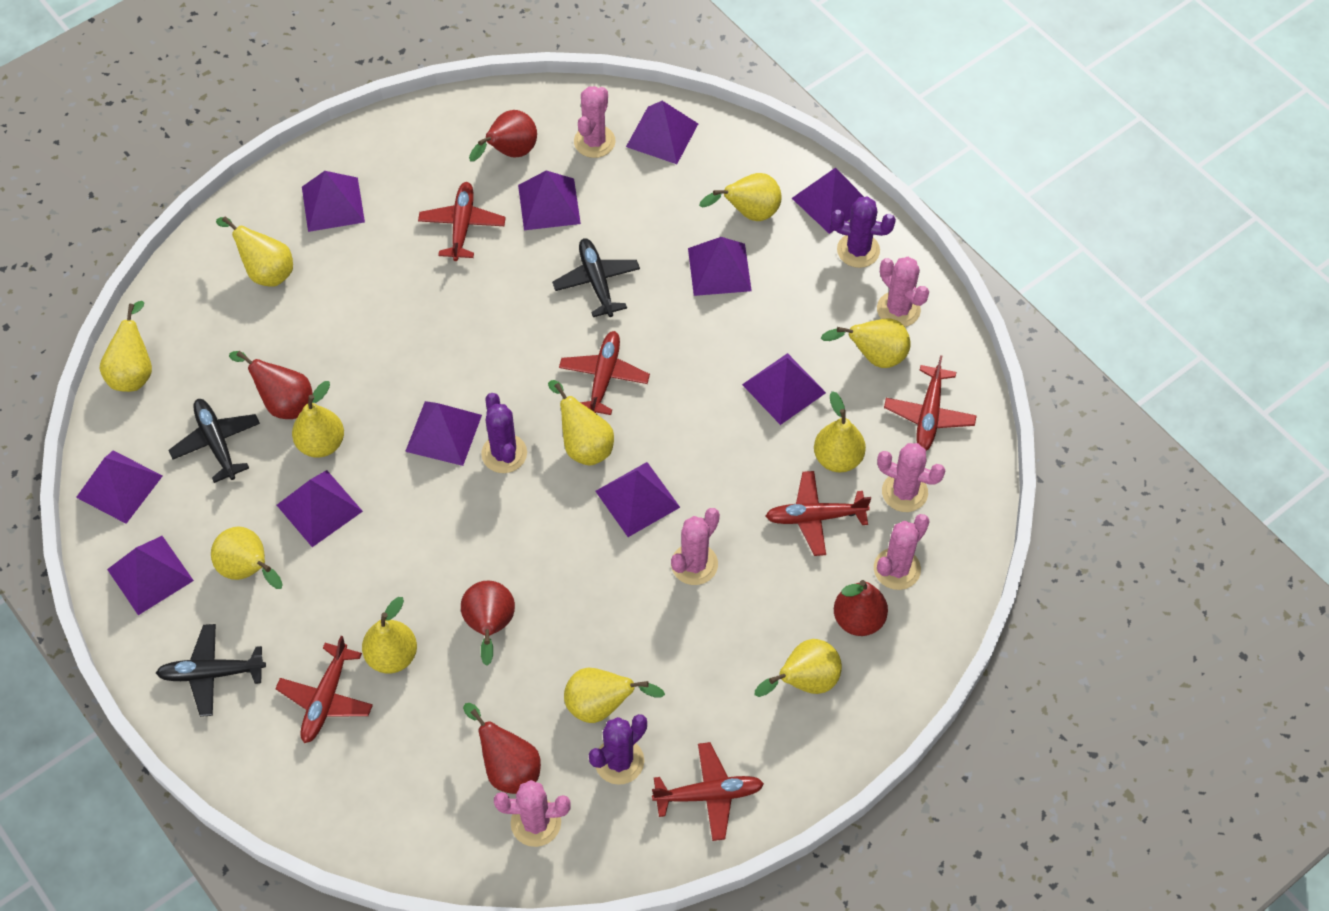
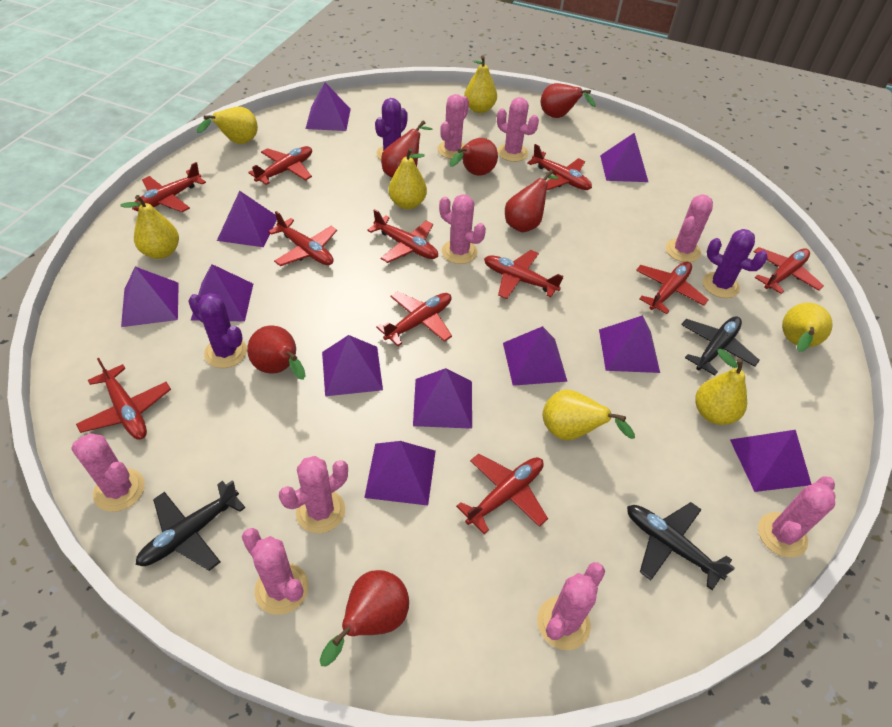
pink cactus: [494,780,571,847] [574,86,615,158] [671,508,720,585] [874,514,930,590] [877,257,929,327] [877,443,945,512] = 6 -> [71,433,145,512] [242,528,308,615] [279,456,348,533] [437,94,469,159] [439,194,486,264] [497,97,539,162] [537,562,605,650] [666,194,713,262] [758,477,835,558] = 9
red pear: [229,351,313,419] [461,581,515,666] [463,703,541,794] [469,110,537,161] [834,580,888,636] = 5 -> [247,325,305,380] [320,570,409,666] [381,120,433,178] [449,138,498,176] [505,170,559,233] [540,83,596,118] = 6
red plane: [275,636,373,743] [418,182,506,261] [559,331,650,415] [652,742,764,841] [765,471,871,556] [884,355,977,451] = 6 -> [76,358,171,440] [132,162,206,212] [248,146,312,185] [268,211,337,266] [367,209,438,263] [376,292,452,346] [456,454,548,534] [484,250,563,299] [527,144,592,190] [636,262,709,314] [754,247,824,294] = 11
yellow pear: [100,301,152,392] [211,527,283,589] [216,216,293,287] [292,381,344,458] [362,597,417,674] [548,380,614,466] [564,668,665,723] [699,173,782,221] [755,639,842,697] [814,391,866,473] [821,318,911,368] = 11 -> [120,195,179,259] [197,107,258,144] [388,148,427,209] [464,55,497,113] [543,390,635,440] [696,349,747,425] [782,303,833,352] = 7

